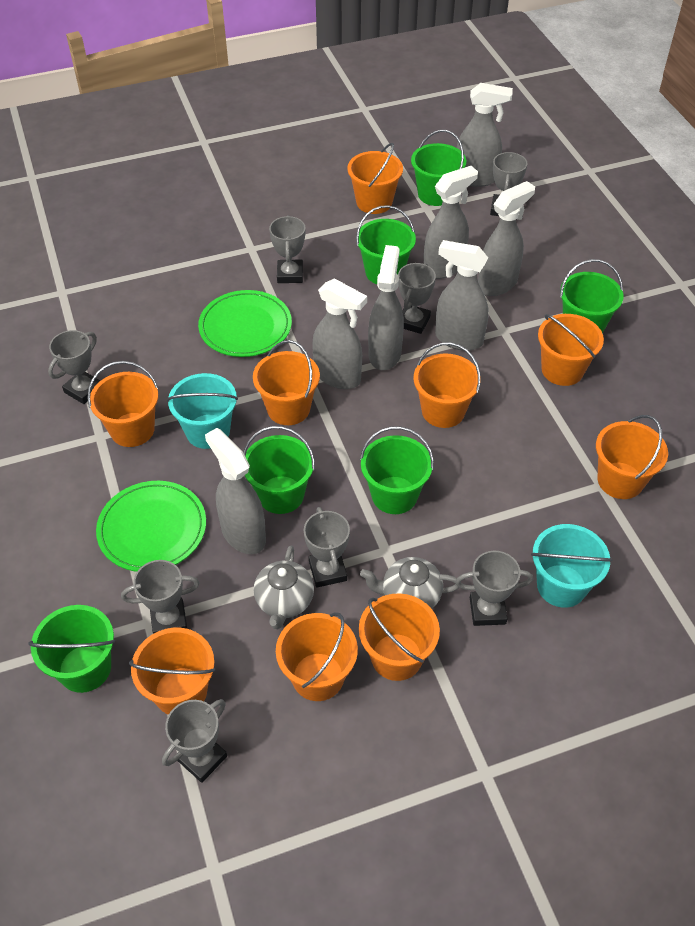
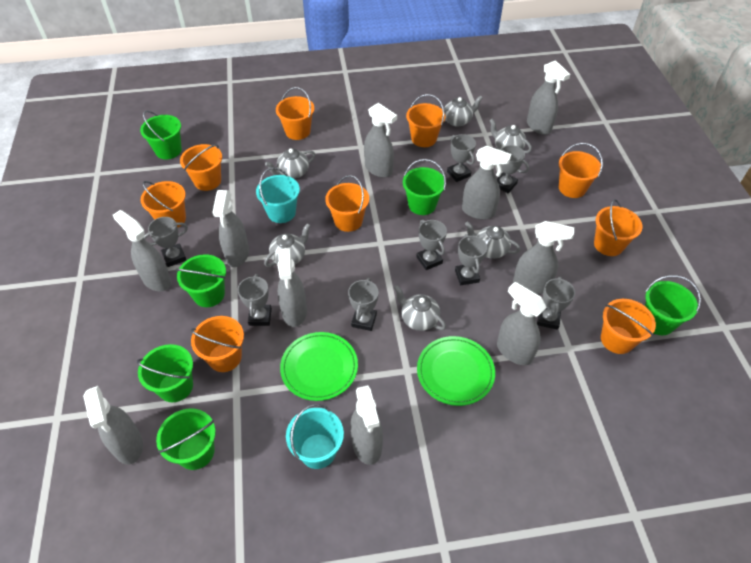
grey spray bottle: [205,428,266,554] [312,278,367,389] [368,245,404,370] [424,166,478,279] [435,240,489,351] [457,83,513,187] [478,181,535,296] = 7 -> [83,386,143,465] [113,210,172,291] [213,190,249,267] [277,248,307,327] [350,385,383,465] [364,103,397,178] [462,146,511,220] [497,282,547,365] [513,221,574,294] [527,60,570,135] = 10
grey teapot: [254,545,314,629] [360,557,459,609] = 2 -> [264,223,311,267] [265,148,316,179] [394,285,446,331] [444,96,483,127] [465,222,520,259] [489,119,532,153] = 6

